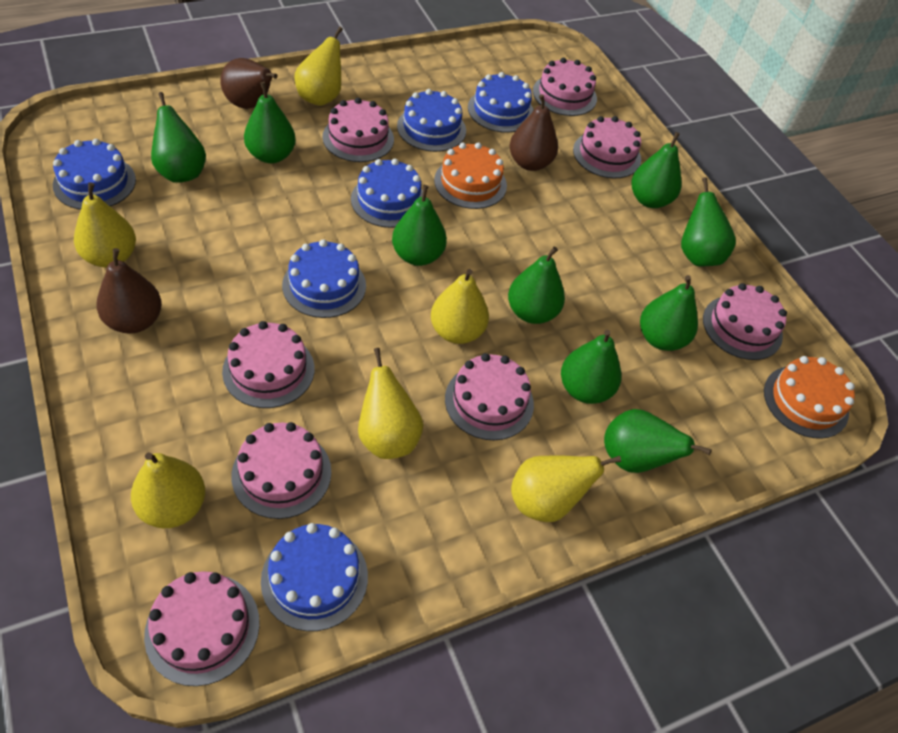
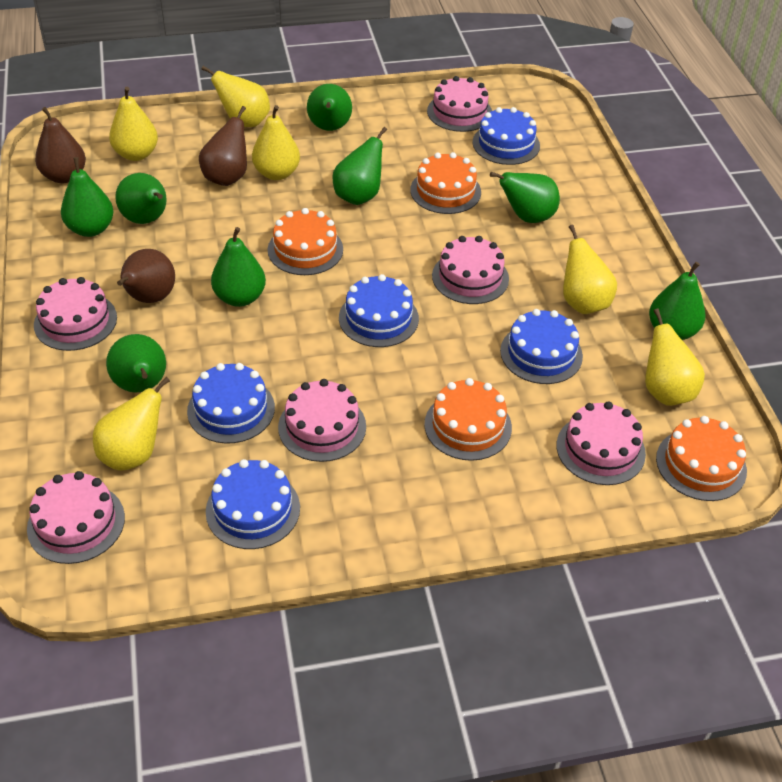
blue cake: [53,139,136,210] [261,523,368,631] [282,239,366,318] [351,159,423,228] [397,89,466,152] [468,72,534,133] = 6 -> [187,363,275,444] [206,459,300,549] [339,274,419,347] [472,107,540,165] [500,309,583,384] = 5
green pear: [151,92,206,183] [244,82,296,163] [392,185,447,266] [508,246,565,324] [561,329,621,404] [604,409,712,473] [631,132,682,208] [640,275,698,351] [681,177,736,267] = 9 -> [61,157,114,237] [106,334,166,393] [115,173,167,224] [211,227,266,307] [307,84,352,131] [333,127,387,205] [490,172,560,223] [649,262,706,340] = 8
orange cake: [434,143,507,209] [764,356,855,439] = 2 -> [268,208,343,275] [410,152,481,214] [424,378,512,461] [656,416,747,501] = 4
pink cake: [144,571,260,686] [222,321,314,408] [231,422,331,519] [322,98,394,162] [445,353,534,440] [533,58,597,116] [573,116,641,178] [703,283,787,360] = 8 -> [27,471,125,564] [34,277,117,351] [278,379,366,462] [427,76,492,132] [432,236,509,304] [557,402,646,485] = 6

